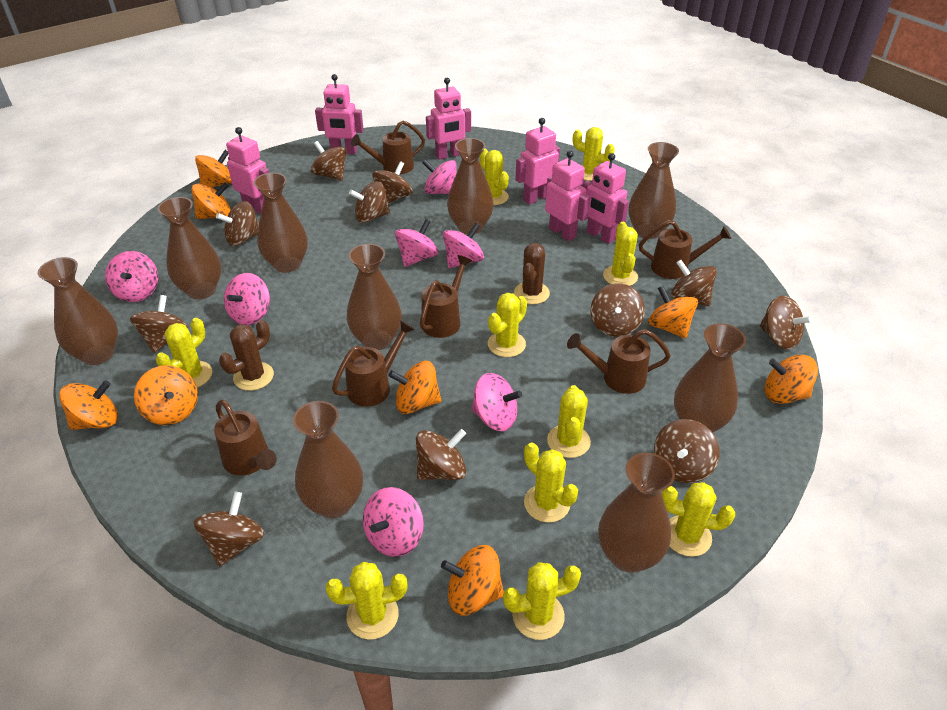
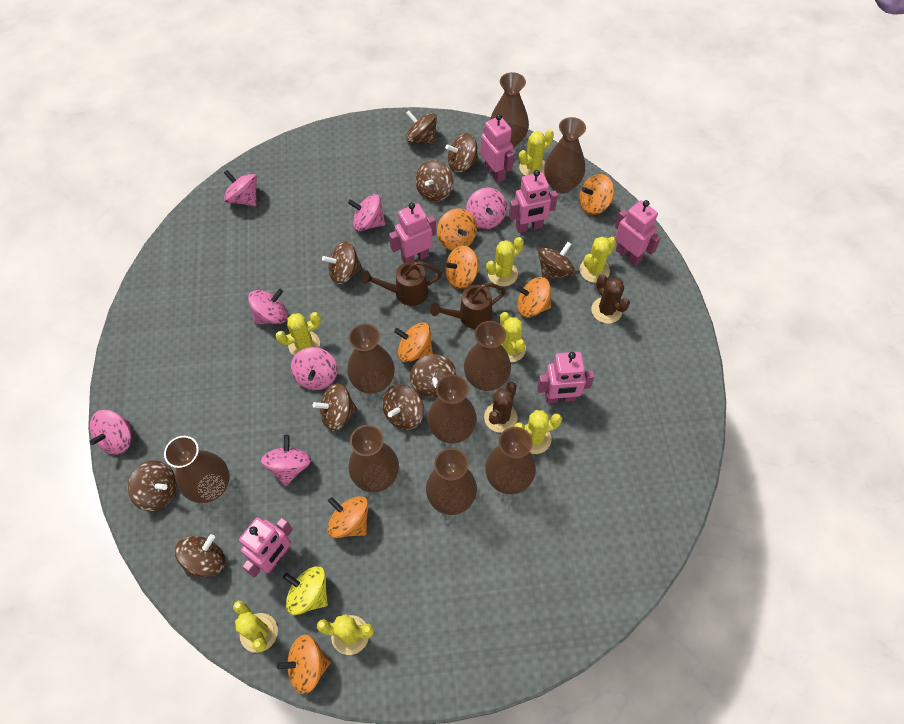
brown spinning top: [130,295,188,353] [194,492,265,567] [216,201,259,246] [311,141,347,181] [349,181,390,223] [372,161,413,203] [416,429,466,480] [591,283,645,337] [654,419,720,483] [671,260,717,306] [759,296,812,350] = 11 -> [128,461,177,511] [175,534,225,577] [313,383,357,431] [322,242,362,284] [382,384,424,430] [406,111,437,145] [410,354,456,398] [415,160,454,202] [445,133,478,173] [538,242,575,281] = 10
brown watering can: [214,400,277,476] [332,320,415,407] [351,121,425,175] [420,255,472,338] [567,329,671,394] [639,220,731,279] = 6 -> [362,261,442,306] [430,283,506,329] = 2
orange spinning top: [59,380,118,430] [134,365,198,425] [192,182,231,219] [195,150,232,187] [388,361,441,414] [441,545,504,616] [648,286,698,339] [765,355,818,404] = 8 -> [277,634,331,694] [327,496,368,538] [394,322,433,362] [437,209,477,250] [444,246,478,289] [515,277,551,318] [579,174,614,215] = 7
yellow cactus: [156,318,212,388] [326,562,408,640] [480,148,509,205] [488,293,527,357] [503,562,581,640] [524,442,578,523] [547,385,591,458] [573,127,615,181] [603,222,638,286] [662,482,735,557] = 10 -> [233,601,278,653] [276,312,321,356] [317,614,374,655] [486,237,524,286] [500,312,526,362] [514,410,562,454] [519,129,554,176] [580,237,616,283] = 8
yellow spinning top: none = 0 -> [283,566,328,615] = 1

